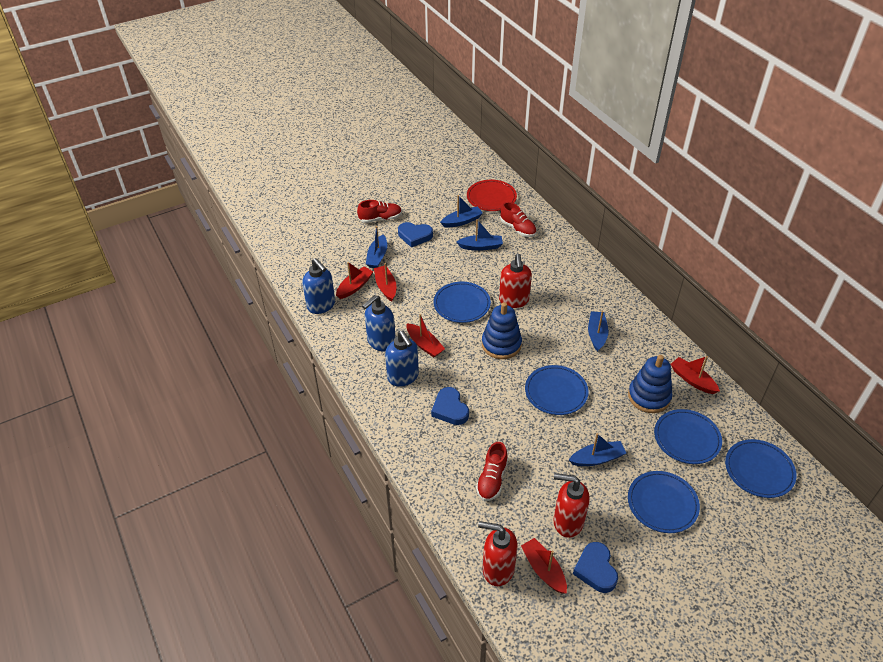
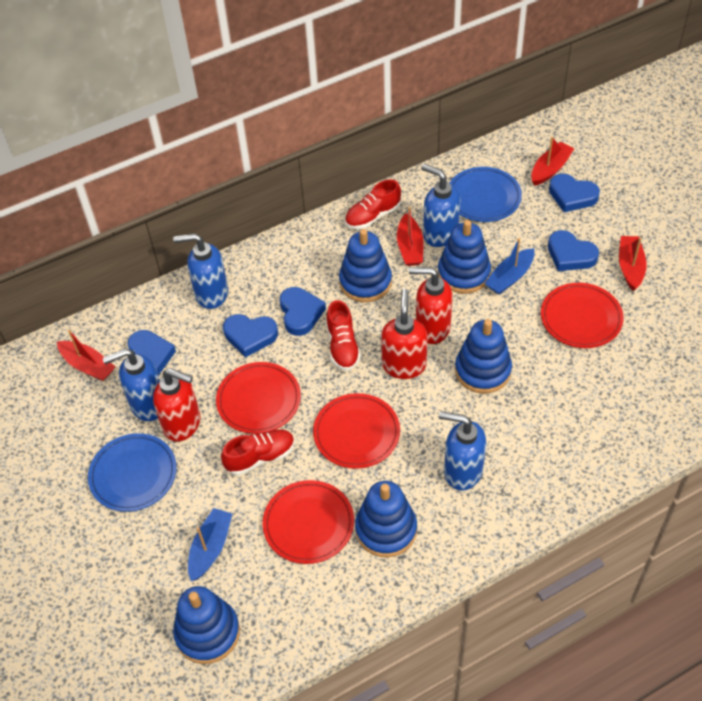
blue boat: [366,226,387,268] [440,195,483,228] [456,219,503,251] [569,433,626,466] [588,311,608,352] = 5 -> [188,508,232,581] [484,238,535,294] = 2
blue heart: [398,222,433,247] [431,387,469,425] [573,542,618,593] = 3 -> [128,330,176,375] [223,314,278,358] [280,287,326,336] [548,230,599,271] [549,174,600,212] = 5
blue plate: [433,282,491,323] [525,365,589,415] [628,471,700,533] [654,409,722,464] [725,439,797,498] = 5 -> [88,433,177,512] [450,167,522,222] = 2
blue soap dispenser: [302,258,335,314] [362,295,396,352] [385,330,419,387] = 3 -> [102,348,160,421] [173,233,228,309] [421,164,461,247] [439,411,486,491] = 4
blue stacking toy: [482,302,522,359] [628,355,673,413] = 2 -> [173,586,240,664] [339,229,392,302] [355,481,417,557] [438,220,491,294] [455,319,512,394] = 5
red boat: [336,262,374,299] [374,263,396,302] [406,314,445,358] [521,538,567,594] [671,356,720,394] = 5 -> [57,329,115,381] [397,207,424,266] [531,136,575,186] [619,236,647,291] = 4
red plate: [467,180,517,211] = 1 -> [216,362,301,434] [263,480,354,564] [313,393,400,469] [541,283,624,348] = 4

